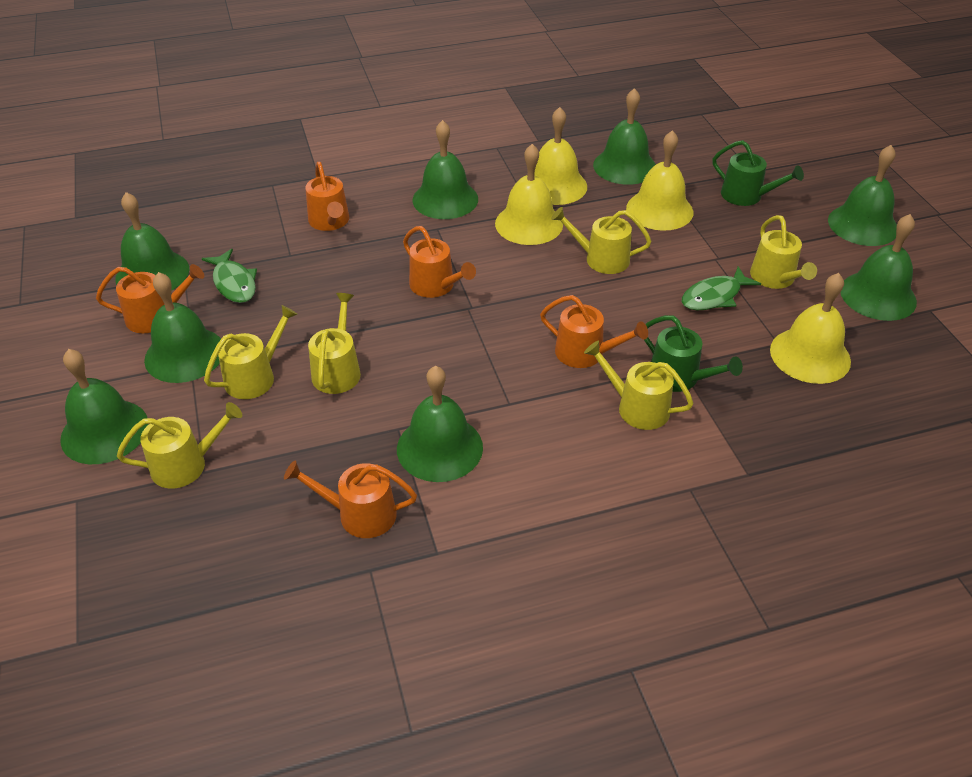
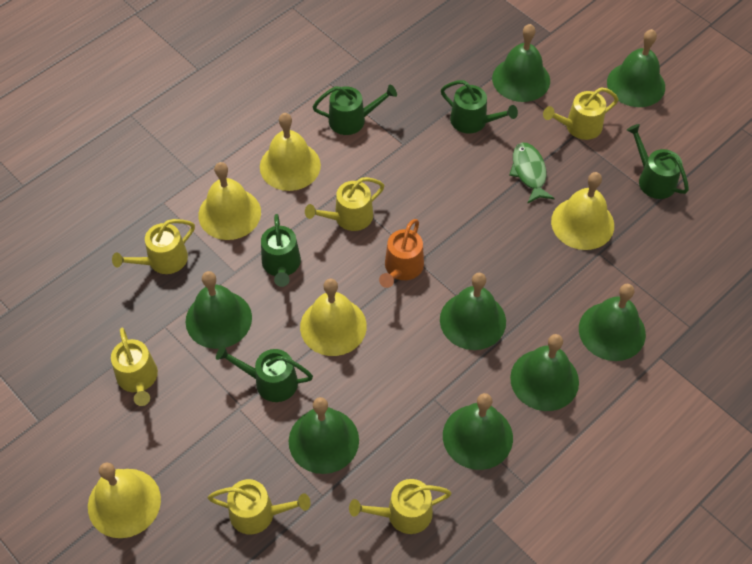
green fish: [202,249,257,303] [682,266,761,311] = 2 -> [509,143,555,204] = 1
green watering can: [644,315,743,392] [713,140,804,206] = 2 -> [216,345,313,402] [261,214,301,287] [313,85,397,135] [441,80,518,133] [627,124,689,199] = 5
orange watering can: [96,264,204,333] [284,461,417,538] [305,162,349,231] [403,226,476,298] [540,295,648,368] = 5 -> [379,219,424,288] = 1
yellow bell: [495,144,563,245] [534,107,587,205] [626,130,693,231] [770,273,851,384] = 4 -> [88,462,161,538] [198,162,261,240] [260,113,321,191] [300,279,367,356] [551,172,614,250] = 5

